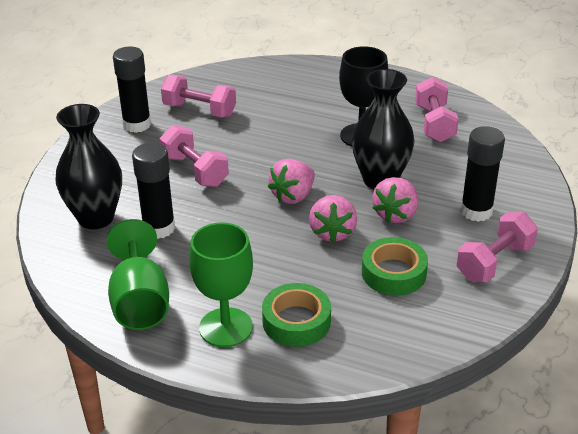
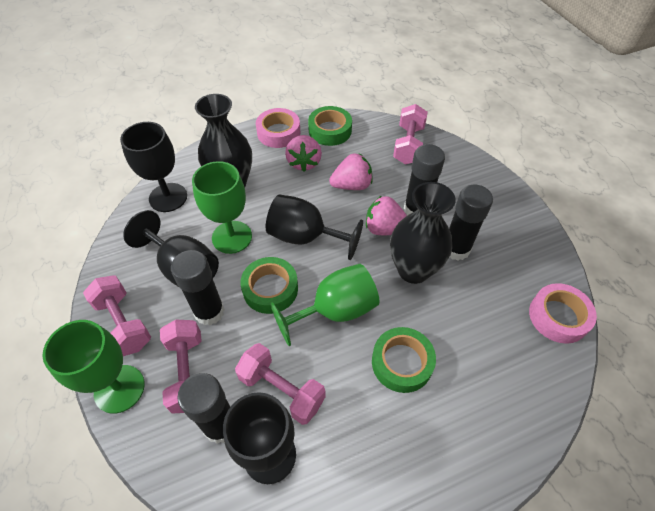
black glue stick: [113,46,151,133] [132,143,175,239] [461,126,505,222] = 3 -> [171,250,225,325] [177,373,230,444] [404,144,445,215] [449,185,493,261] = 4
black goblet: [339,46,388,147] = 1 -> [120,122,187,212] [123,210,219,287] [223,392,296,484] [266,194,363,260] = 4
green goblet: [107,219,169,330] [189,222,253,347] = 2 -> [43,320,145,414] [192,161,252,254] [270,264,380,346] = 3
green tape: [262,283,331,347] [362,237,428,296] = 2 -> [240,257,298,314] [308,106,352,146] [372,327,436,393] = 3
pink tape: none = 0 -> [256,108,300,148] [529,283,597,344] = 2

